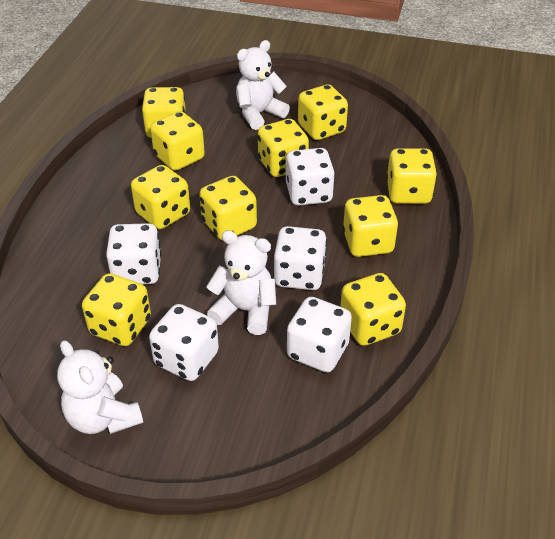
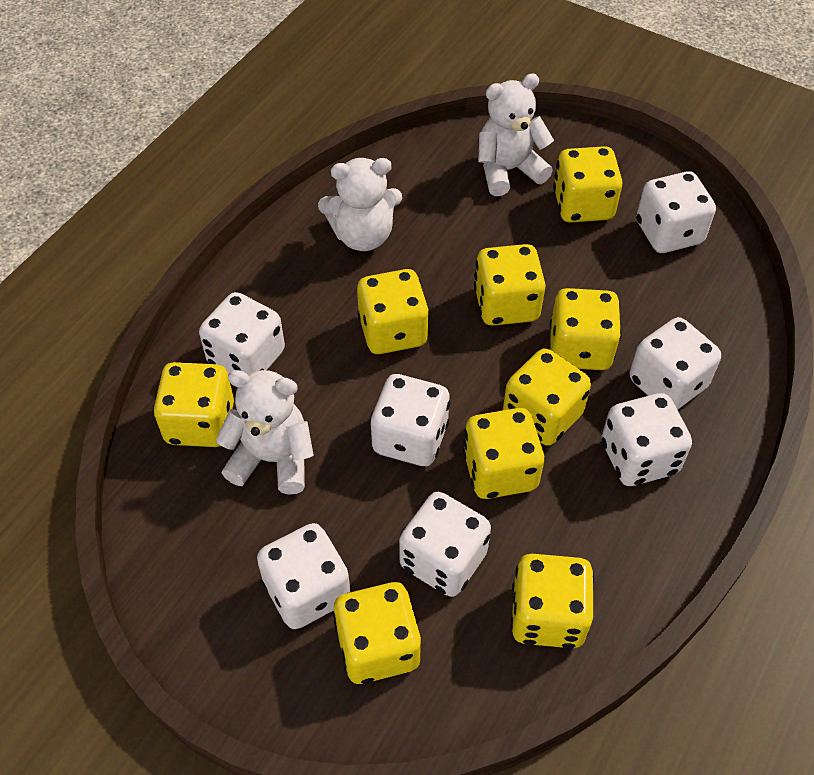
white dice: [106,223,162,284] [149,304,219,381] [274,226,327,290] [286,148,335,206] [287,297,352,372] = 5 -> [199,292,285,375] [257,523,350,629] [370,374,450,466] [399,492,491,597] [602,393,692,486] [630,317,721,410] [636,171,716,253] = 7
yellow dice: [82,273,151,346] [131,165,190,229] [141,87,187,138] [150,111,205,171] [199,176,257,240] [258,119,309,177] [298,85,348,140] [340,273,406,346] [342,195,398,257] [386,148,437,204] = 10 -> [153,362,234,447] [333,582,421,684] [357,269,429,354] [463,408,544,499] [474,244,546,326] [503,348,591,446] [511,554,594,649] [550,288,622,370] [553,146,622,223] = 9

